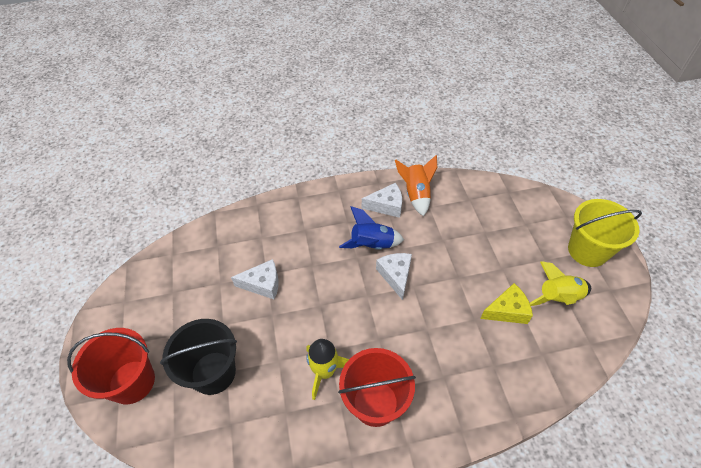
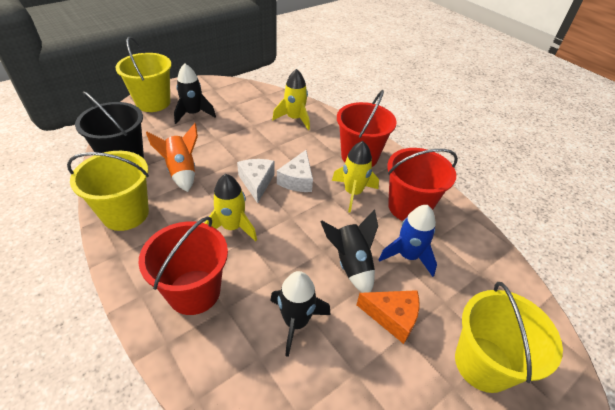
black rocket: none = 0 -> [174,63,216,124] [270,271,331,357] [321,209,378,293] = 3
orange cheese: none = 0 -> [357,290,419,344] = 1
red bucket: [67,328,155,404] [338,348,416,427] = 2 -> [138,217,228,315] [337,90,397,167] [387,148,458,221] = 3
white cheese: [231,259,279,299] [362,183,402,218] [376,253,412,300] = 3 -> [237,159,275,203] [277,150,313,192] = 2
yellow bucket: [568,199,642,267] = 1 -> [67,151,149,231] [116,37,172,112] [455,282,563,393] = 3
yellow cheese: [480,283,533,324] = 1 -> none = 0
yellow rocket: [306,339,349,400] [530,261,591,306] = 2 -> [205,174,257,242] [272,69,310,130] [332,141,379,213] = 3

